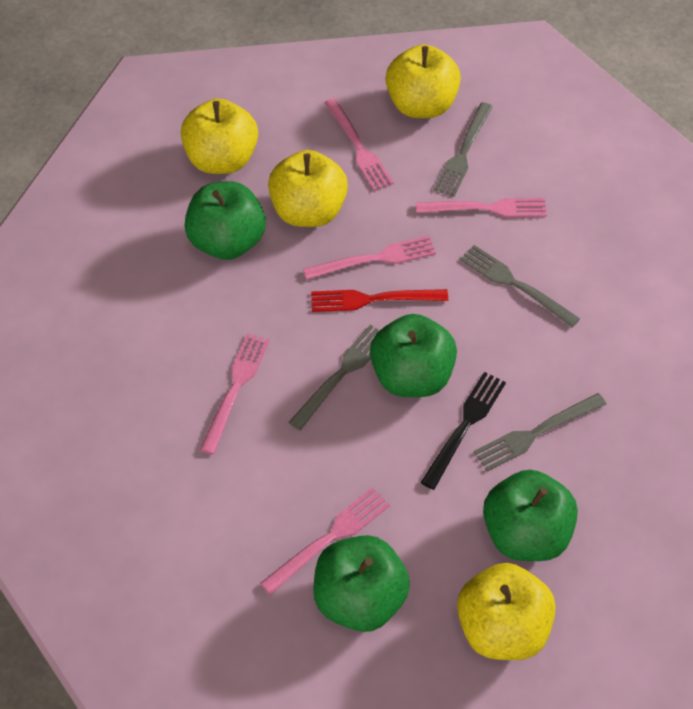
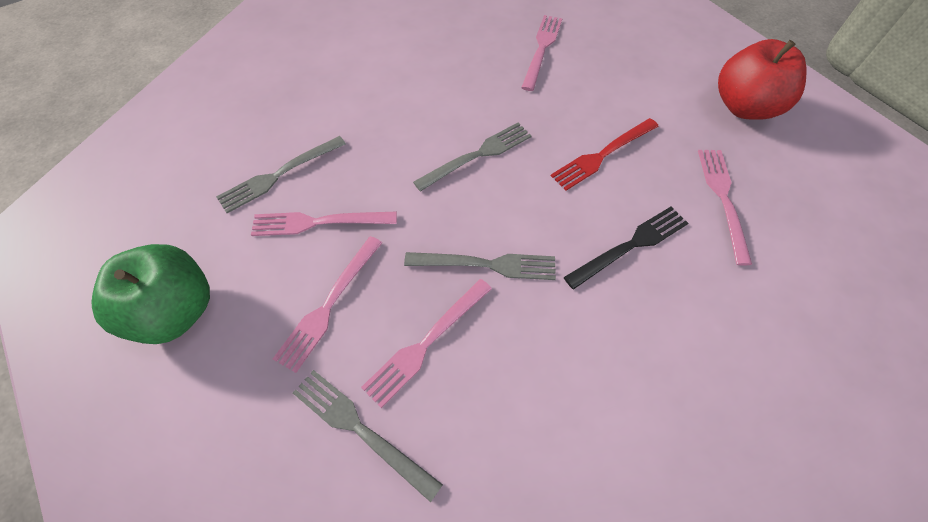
green apple: [184,181,266,260] [313,535,410,632] [370,314,457,397] [483,470,578,561] = 4 -> [92,244,210,344] = 1
red apple: none = 0 -> [718,39,806,120] = 1
yellow apple: [181,98,258,174] [268,150,348,227] [386,44,461,118] [457,563,556,660] = 4 -> none = 0

